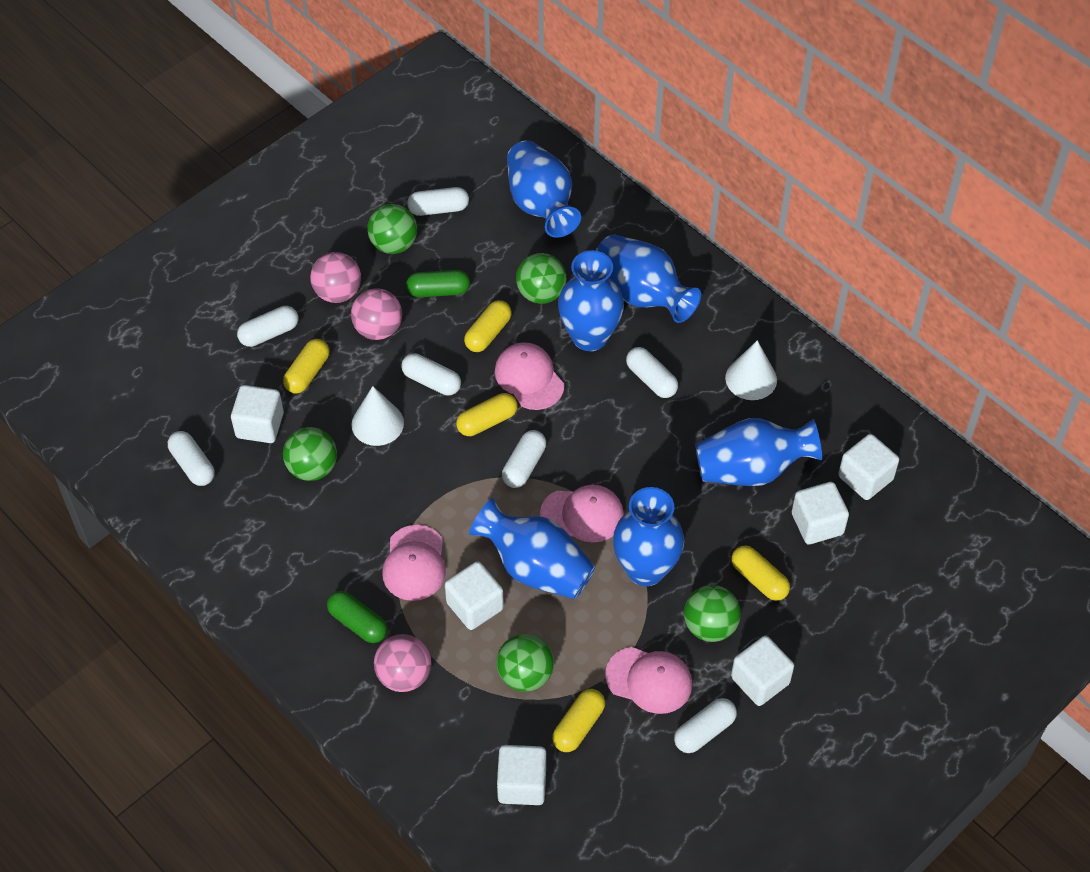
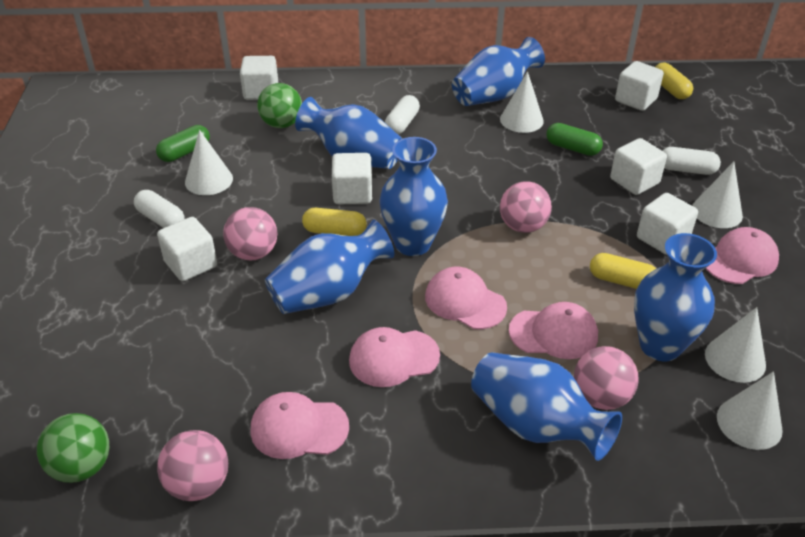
green ball: [283,427,337,481] [367,204,417,254] [496,634,554,692] [516,253,566,304] [684,585,741,642] = 5 -> [37,413,109,483] [257,83,302,128] = 2
pink ball: [310,252,361,303] [351,288,402,340] [374,634,431,692] = 3 -> [157,430,228,501] [223,207,278,260] [500,181,552,233] [574,346,639,410] = 4
pink cap: [382,525,446,601] [495,342,564,410] [540,485,624,542] [605,647,692,714] = 4 -> [250,392,349,459] [349,327,440,387] [425,267,507,329] [509,302,598,359] [705,227,779,284] = 5
white capsule: [168,431,215,486] [237,306,298,347] [401,353,461,395] [407,187,469,216] [502,430,546,488] [626,347,678,398] [674,698,737,753] = 7 -> [134,190,185,228] [385,95,420,134] [662,147,721,175] = 3
white cone: [352,386,404,446] [725,340,777,400] = 2 -> [185,130,233,195] [500,71,544,133] [692,161,743,228] [705,307,766,383] [717,371,783,450] = 5
yellow capsule: [283,339,330,394] [456,393,518,436] [464,300,512,352] [552,689,605,752] [732,546,790,601] = 5 -> [302,208,367,236] [590,253,656,289] [655,63,693,99] = 3

